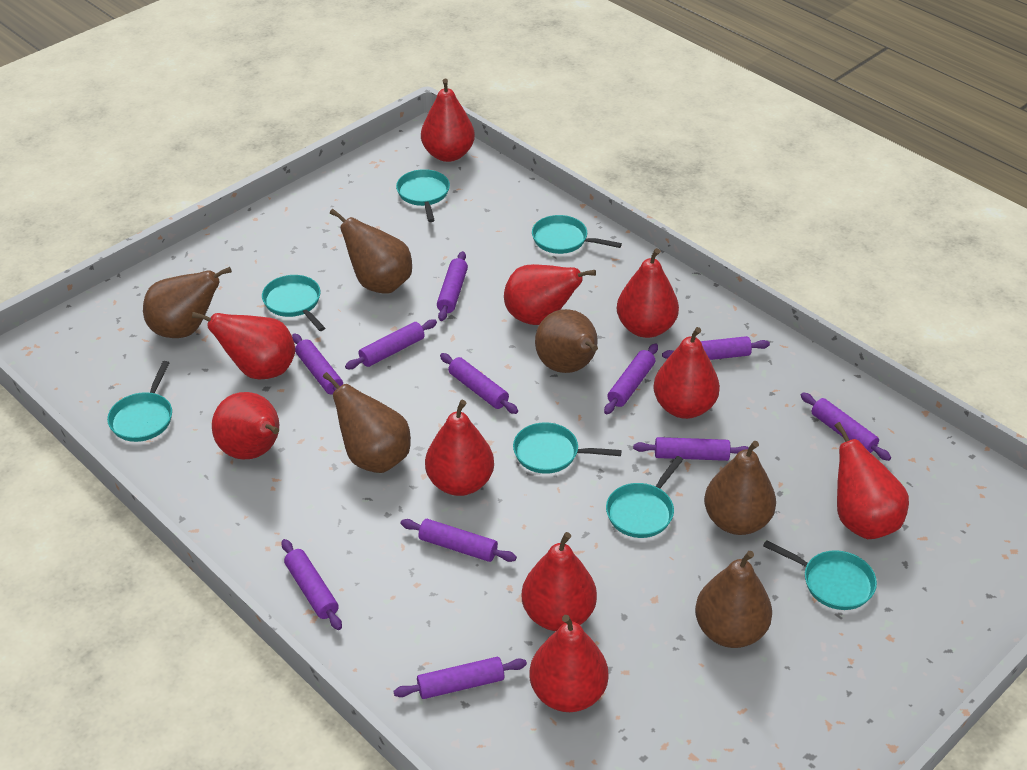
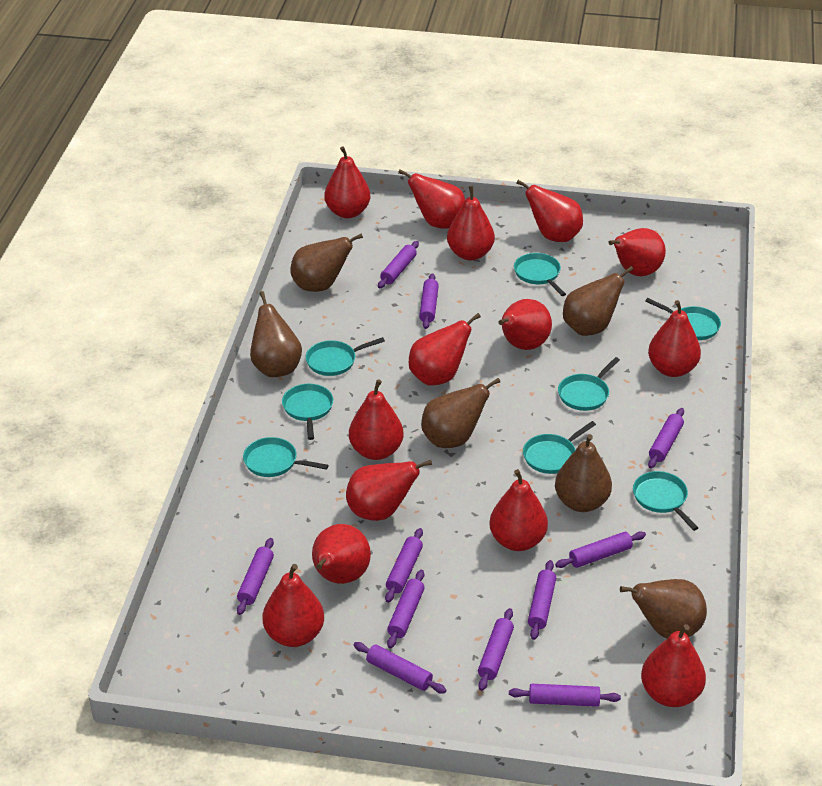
red pear: [192,312,295,379] [212,392,279,460] [421,78,475,162] [425,400,494,496] [504,264,596,325] [522,532,597,631] [529,615,608,712] [617,248,679,338] [653,327,720,419] [835,422,909,539] = 10 -> [263,564,324,647] [312,524,371,584] [324,146,371,218] [346,460,432,521] [349,379,403,460] [398,169,465,229] [409,313,481,386] [447,186,495,260] [489,469,548,551] [498,299,552,350] [516,180,583,242] [608,228,666,276] [641,624,706,707] [648,300,701,377] = 14
turquoise pan: [107,361,172,442] [262,275,325,331] [396,169,450,222] [513,422,622,474] [532,215,622,254] [606,456,683,538] [763,540,877,610] = 7 -> [243,437,329,477] [282,384,333,440] [305,337,385,376] [514,253,566,296] [523,421,596,474] [558,357,620,411] [633,471,698,531] [645,298,721,340] = 8

